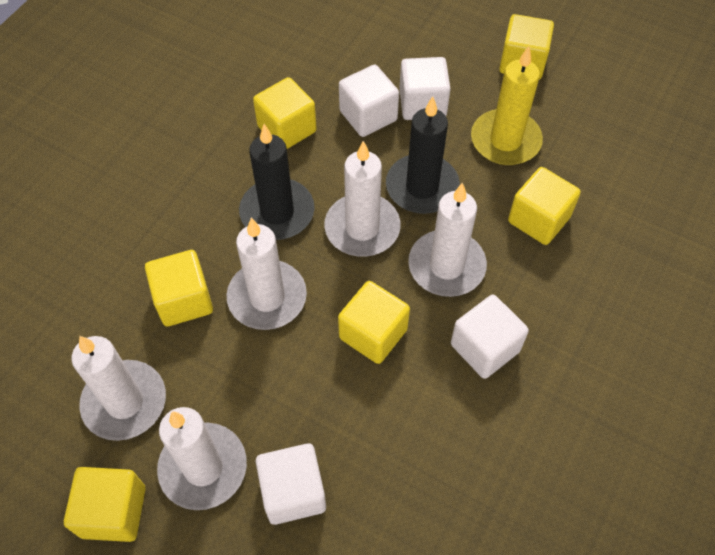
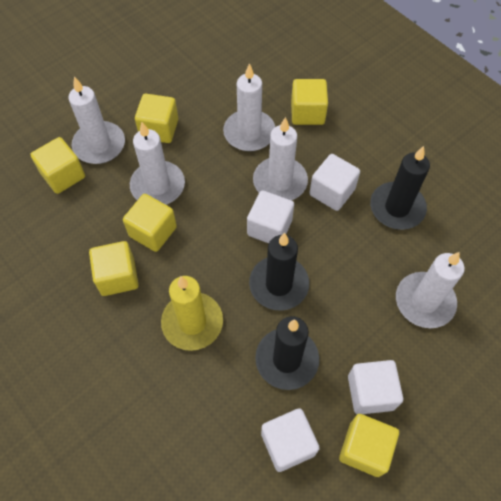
black candle: [239,124,314,240] [386,96,460,214] = 2 -> [249,233,309,311] [255,316,319,390] [370,146,430,230] = 3

